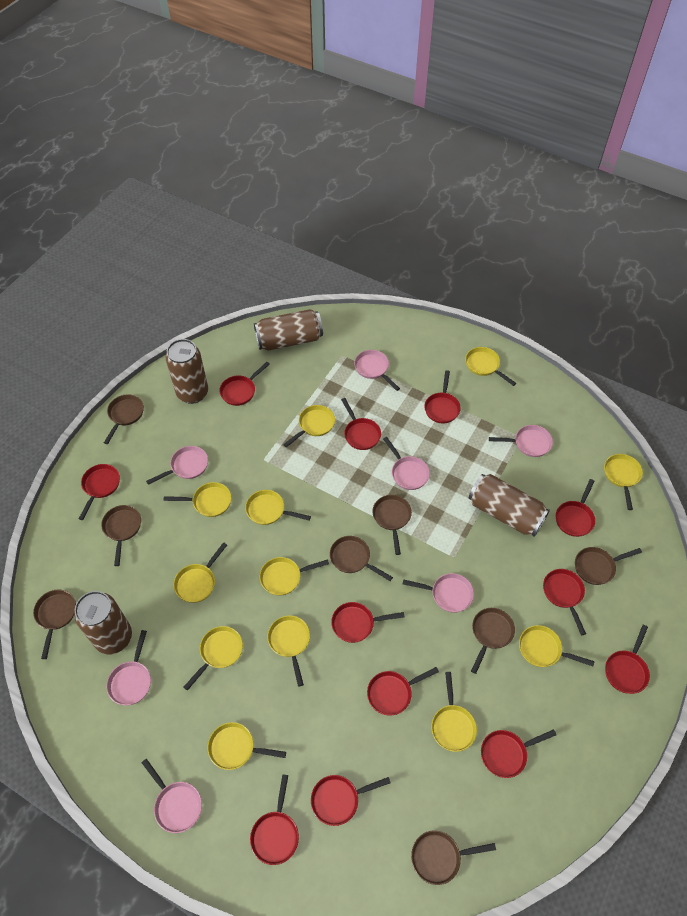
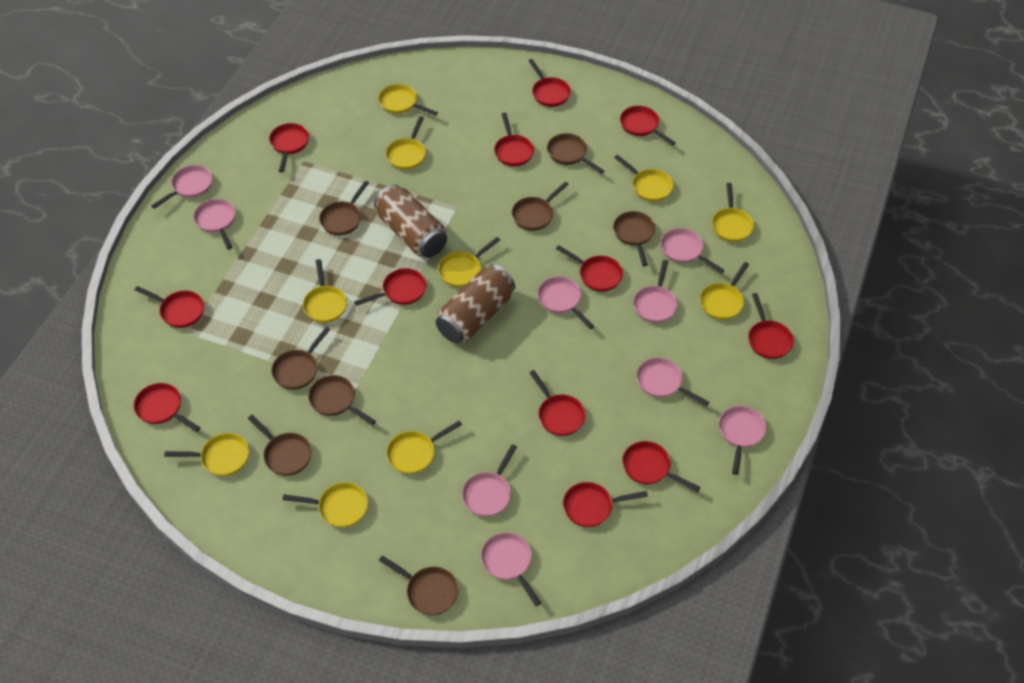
brown can: [74,591,132,655] [166,339,208,404] [254,309,323,351] [469,474,550,537] = 4 -> [374,184,447,258] [436,265,515,343] = 2
pink pan: [106,630,151,705] [142,759,202,833] [146,446,208,485] [354,350,400,391] [383,437,430,490] [403,573,474,613] [489,425,553,457] = 7 -> [151,165,213,209] [193,199,236,250] [462,444,517,517] [481,532,541,606] [538,276,594,329] [633,260,677,323] [636,358,709,406] [661,228,725,274] [719,406,767,475] = 9
yellow pan: [164,482,231,517] [174,542,227,603] [184,626,243,691] [208,722,286,770] [245,490,311,525] [260,557,329,596] [267,616,310,687] [283,405,335,447] [431,672,477,752] [465,347,516,386] [519,625,594,667] [604,454,643,510] = 12 -> [164,433,249,476] [282,482,368,528] [303,259,347,323] [378,84,438,116] [386,116,426,170] [386,421,462,474] [438,237,500,287] [614,155,674,202] [700,262,749,320] [712,183,754,242] = 10

